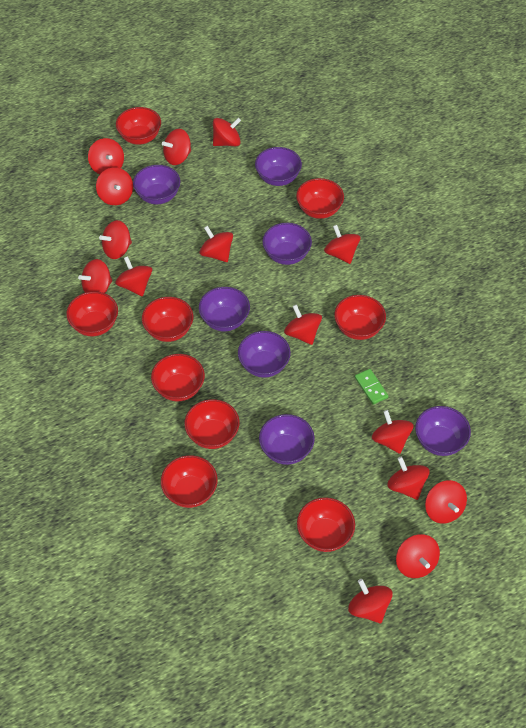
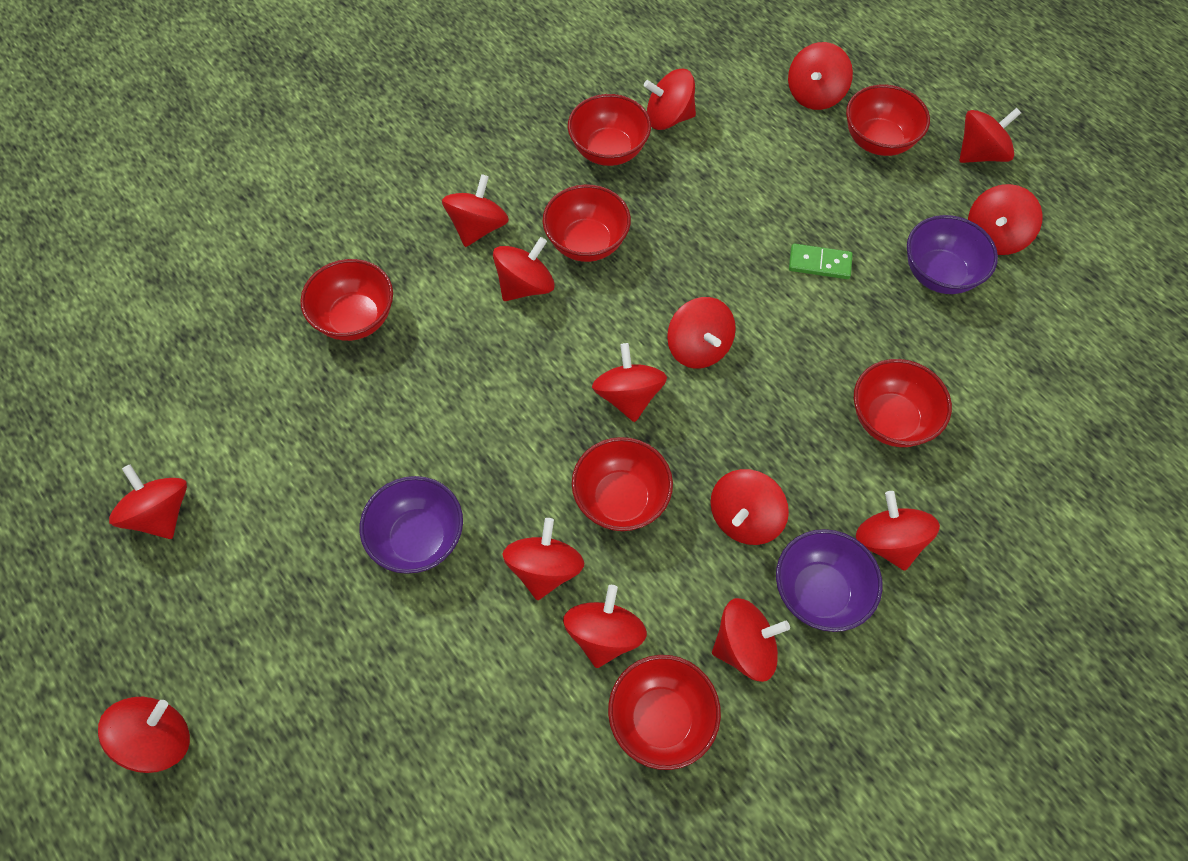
purple bowl: [133,165,181,204] [199,287,250,331] [238,331,291,378] [255,147,302,186] [259,414,315,465] [262,223,312,265] [415,406,471,456] = 7 -> [360,476,463,574] [776,529,882,632] [907,215,998,294] = 3
red bowl: [66,291,118,336] [116,107,161,145] [142,297,193,342] [151,354,205,401] [161,455,218,508] [184,399,239,449] [296,178,344,219] [297,497,355,552] [334,295,386,340] = 9 -> [300,259,393,341] [543,185,631,262] [568,94,651,166] [572,437,673,531] [608,655,721,770] [846,85,930,156] [854,359,952,447] = 7

